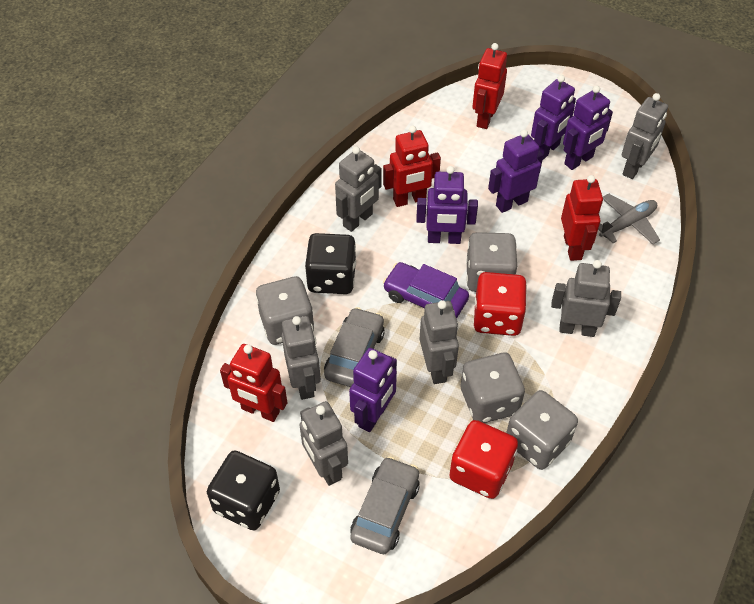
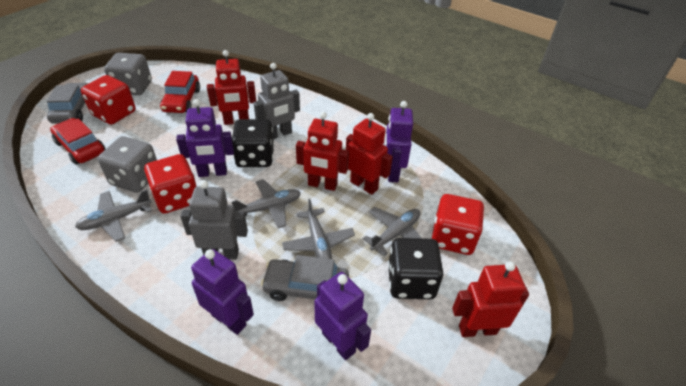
grey dice: [256,276,314,345] [461,353,525,423] [466,232,517,292] [506,390,578,470] = 4 -> [98,136,157,193] [104,53,152,95] = 2
grey plane: [598,193,660,244] = 1 -> [75,190,152,242] [232,179,301,228] [282,199,355,259] [363,207,421,256] = 4
grey robot: [282,316,321,400] [299,401,348,486] [335,147,382,232] [419,300,459,384] [551,260,621,337] [621,93,668,179] = 6 -> [180,180,248,259] [254,63,300,139] = 2
purple car: [383,262,469,318] = 1 -> none = 0
purple robot: [349,348,397,432] [416,166,478,244] [488,130,543,213] [531,75,576,160] [563,86,613,170] = 5 -> [176,99,234,177] [191,249,254,335] [314,272,371,360] [385,101,413,182] = 4
red car: none = 0 -> [50,118,105,165] [160,71,200,113] = 2
red dice: [449,420,518,499] [474,272,527,336] = 2 -> [81,75,136,124] [144,154,197,214] [432,194,484,255] = 3

